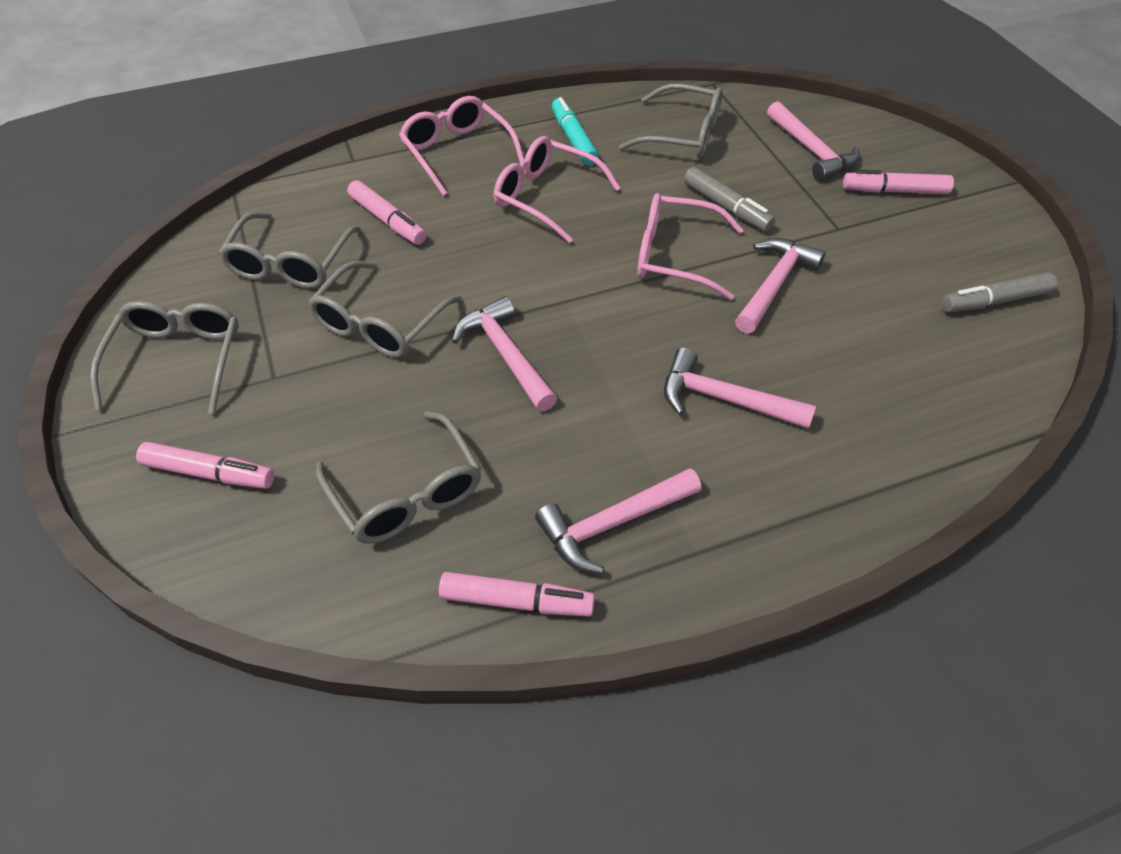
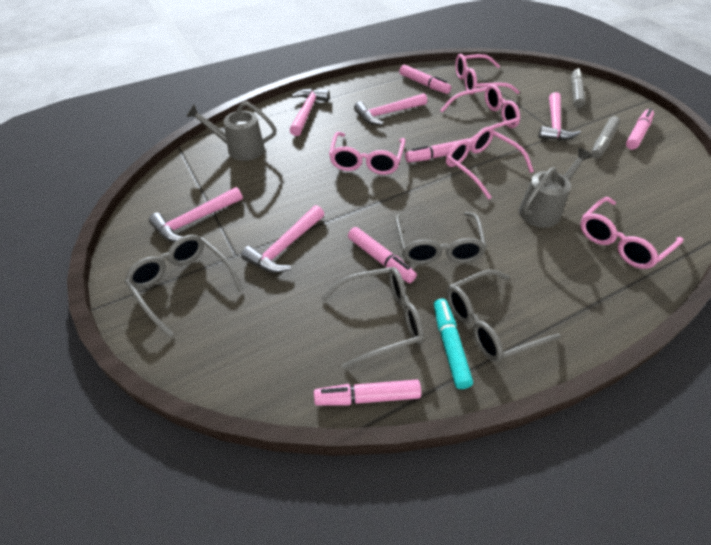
grey glasses: [90,301,239,414] [218,212,361,288] [308,261,462,358] [316,411,481,544] [619,83,722,158] = 5 -> [124,235,243,337] [321,267,424,369] [395,212,487,264] [447,270,561,362] = 4
grey watering can: none = 0 -> [186,101,277,161] [519,148,593,228] = 2
pink glasses: [399,96,524,196] [494,136,620,243] [637,193,744,300] = 3 -> [329,132,405,175] [440,84,520,139] [446,127,534,200] [455,54,520,95] [580,197,683,269] = 5
pink marker: [136,442,274,489] [347,180,426,245] [439,572,595,616] [843,170,954,194] = 4 -> [314,379,421,405] [348,227,417,283] [399,65,451,94] [405,138,471,162] [626,108,654,150] = 5

